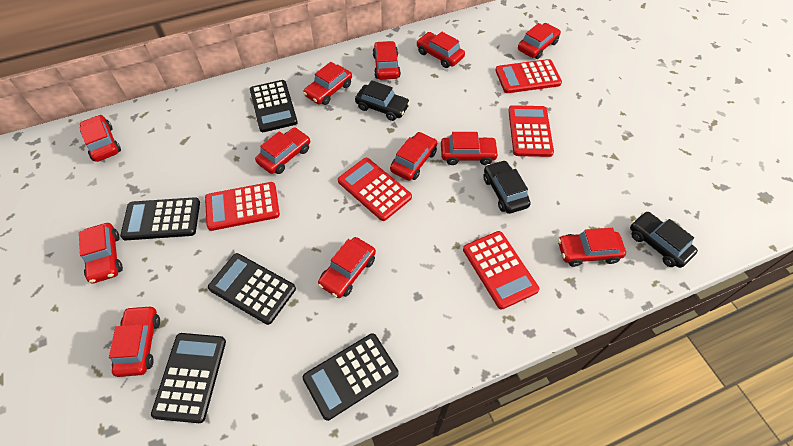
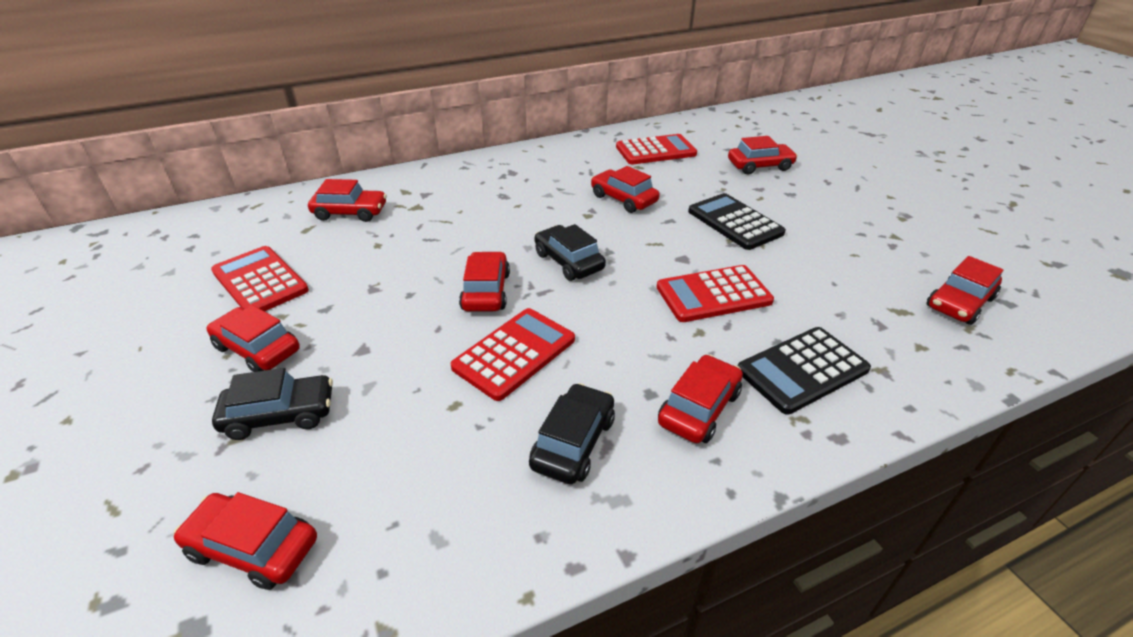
black calculator: [120,197,200,240] [151,333,226,423] [208,253,296,325] [250,80,298,132] [302,333,398,421] = 5 -> [688,193,786,250] [738,327,871,415] = 2
red calculator: [205,182,280,231] [338,158,412,221] [463,231,539,309] [495,59,562,93] [508,105,554,157] = 5 -> [211,246,309,311] [450,308,575,401] [616,134,697,164] [657,265,774,322] = 4
red car: [79,223,123,283] [80,115,121,162] [109,305,160,377] [255,127,310,174] [303,62,352,105] [318,237,376,298] [373,41,401,80] [390,132,437,181] [416,32,465,68] [441,132,499,165] [518,23,561,59] [558,228,626,267] = 12 -> [174,492,317,590] [206,305,300,372] [308,179,387,222] [459,251,510,311] [591,166,660,213] [658,355,743,443] [728,136,798,174] [927,256,1003,325] = 8

